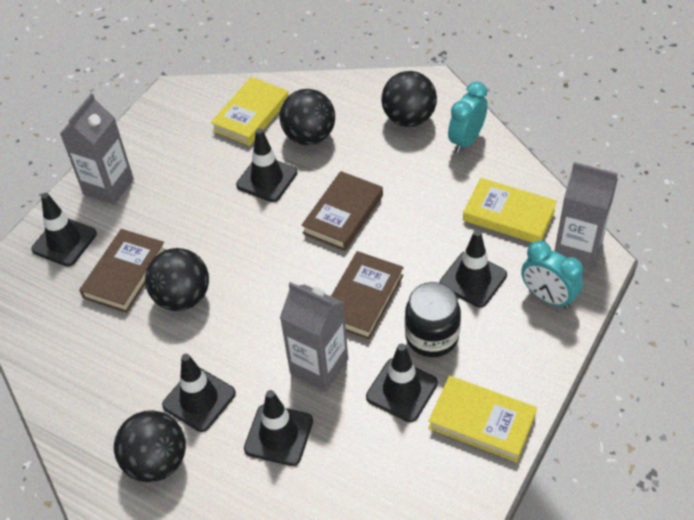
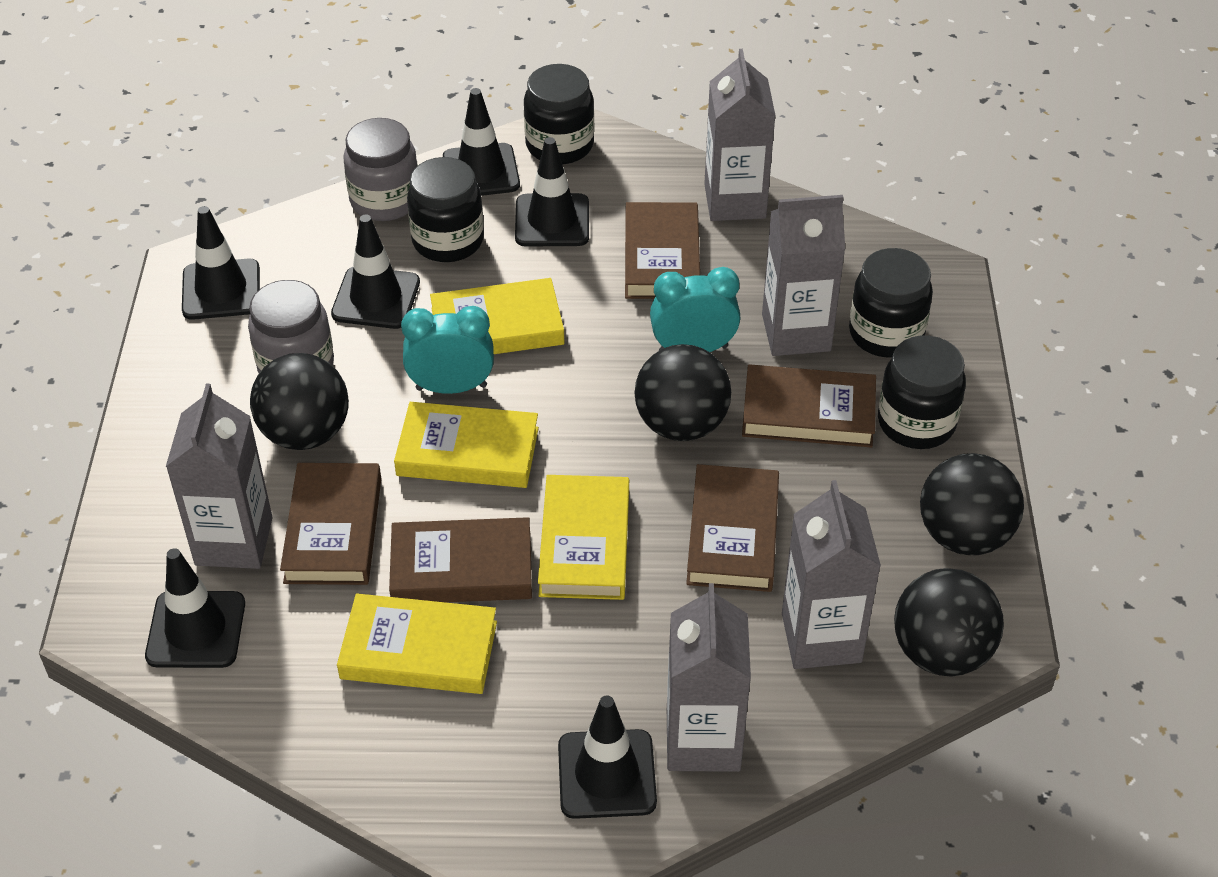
black jar: [405,282,461,357] = 1 -> [407,157,484,262] [524,64,594,164] [849,248,933,358] [878,336,966,449] = 4
brown book: [79,229,166,313] [301,171,383,251] [331,251,404,340] = 3 -> [280,463,381,585] [389,517,532,602] [625,202,700,299] [686,464,779,592] [742,365,876,448] = 5
grey carton: [60,93,134,205] [280,282,348,391] [555,162,618,269] = 3 -> [166,384,273,569] [667,583,751,772] [704,49,776,221] [762,195,845,356] [782,480,881,669] = 5
grey jar: none = 0 -> [248,280,334,373] [344,118,418,221] = 2
yellow book: [211,77,289,146] [428,376,537,462] [463,178,557,243] = 3 -> [337,594,497,694] [394,402,539,488] [430,278,565,354] [538,475,629,600] = 4

